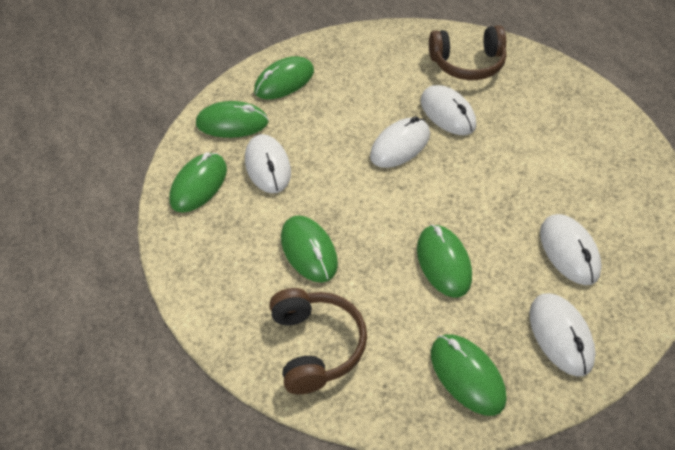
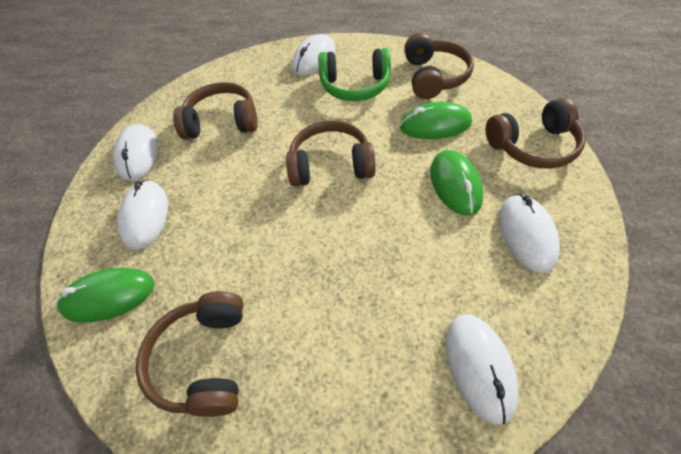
brown headphones: [270,288,367,394] [429,25,506,80] = 2 -> [136,291,244,417] [173,82,258,140] [286,120,376,186] [404,33,474,99] [486,98,586,169] = 5
green headphones: none = 0 -> [318,48,391,101] = 1
green mouse: [169,152,227,213] [196,101,269,138] [254,56,314,99] [281,215,338,283] [417,224,472,298] [431,334,507,416] = 6 -> [56,268,154,323] [400,102,472,139] [430,150,483,216] = 3

